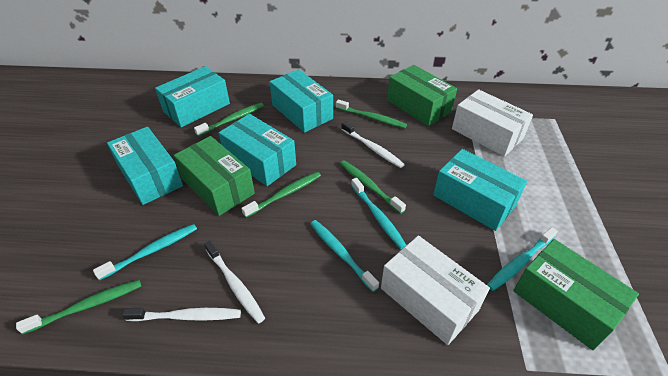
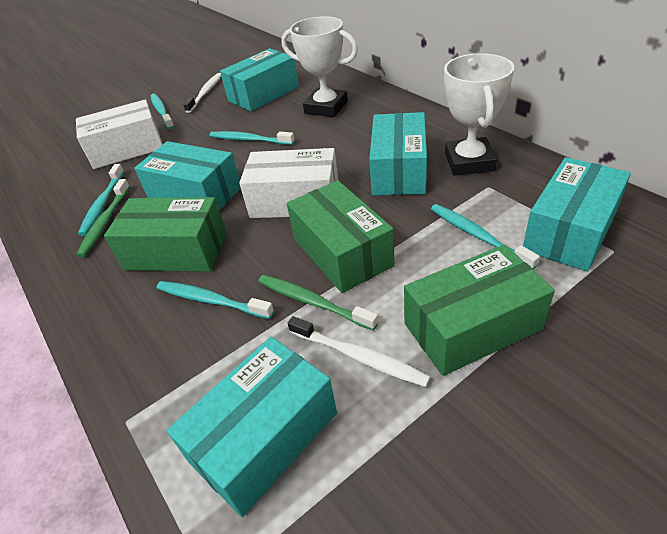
green toothbrush: [16,280,142,334] [194,103,264,137] [241,172,321,218] [336,100,407,128] [340,160,406,214] = 5 -> [76,179,130,257] [258,275,378,331] = 2
turquoise toothbrush: [93,224,197,280] [311,220,379,292] [351,178,407,249] [487,227,558,291] = 4 -> [78,164,124,236] [150,94,174,129] [156,281,274,319] [209,131,295,145] [431,204,540,270] = 5
white toothbrush: [122,308,241,321] [204,241,265,324] [342,121,405,168] = 3 -> [183,73,221,113] [288,316,430,387] = 2
white trophy: none = 0 -> [282,16,358,117] [444,53,514,176] = 2

